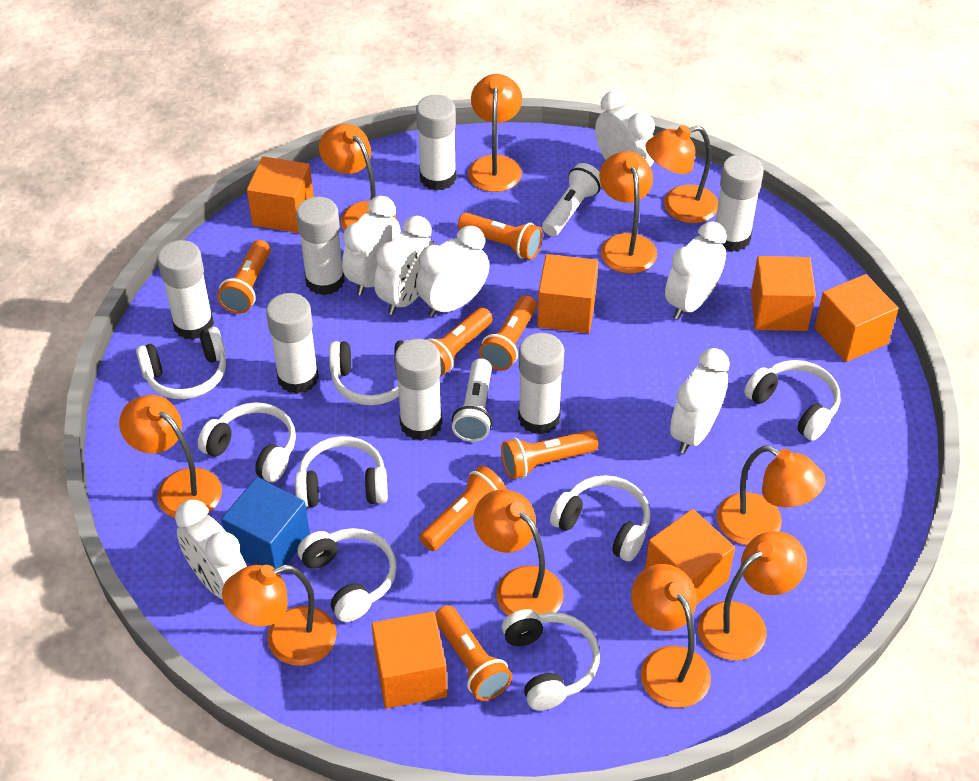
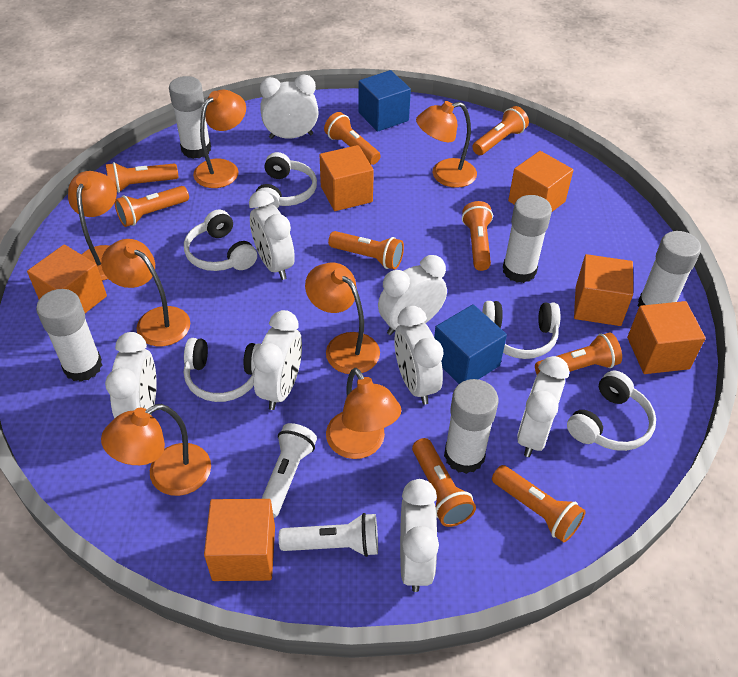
blue cube: [221,477,310,574] = 1 -> [358,70,411,132] [434,304,507,384] = 2
orange flashlight: [217,240,270,314] [420,465,507,551] [426,308,493,376] [435,605,512,701] [458,213,543,260] [479,295,537,370] [501,430,598,479] = 7 -> [106,162,178,193] [114,186,189,227] [324,112,381,165] [328,231,404,270] [412,438,476,527] [462,201,493,271] [472,106,529,155] [492,465,586,542] [535,332,622,375] = 9
orange lamp: [119,395,222,518] [222,565,337,666] [319,124,396,231] [468,74,522,192] [473,489,564,616] [599,151,657,274] [631,564,711,708] [645,125,718,223] [698,531,807,660] [716,445,825,545] = 10 -> [68,171,117,281] [101,239,190,346] [101,404,211,496] [193,90,246,188] [305,263,380,374] [326,368,401,459] [416,101,477,188] = 7
white clock: [175,500,247,600] [342,196,401,296] [374,216,435,315] [416,226,489,317] [595,91,655,167] [665,222,727,319] [670,348,730,454] = 7 -> [105,332,157,419] [249,191,295,280] [253,310,302,410] [260,75,319,139] [378,255,447,335] [394,306,444,405] [400,479,439,592] [517,356,569,457] = 8
white glue stick: [157,240,214,340] [266,293,319,394] [296,197,345,295] [395,339,442,441] [416,95,456,191] [518,333,564,435] [716,154,763,252] = 7 -> [36,289,102,382] [169,76,211,159] [444,379,498,474] [503,195,552,283] [638,231,701,307] = 5
white headphones: [136,327,226,399] [198,403,296,482] [295,436,388,508] [298,528,397,622] [329,340,408,405] [502,609,600,711] [550,475,651,561] [744,360,840,441] = 8 -> [184,210,257,271] [184,338,261,402] [256,152,317,208] [482,301,560,359] [567,371,656,451] = 5

